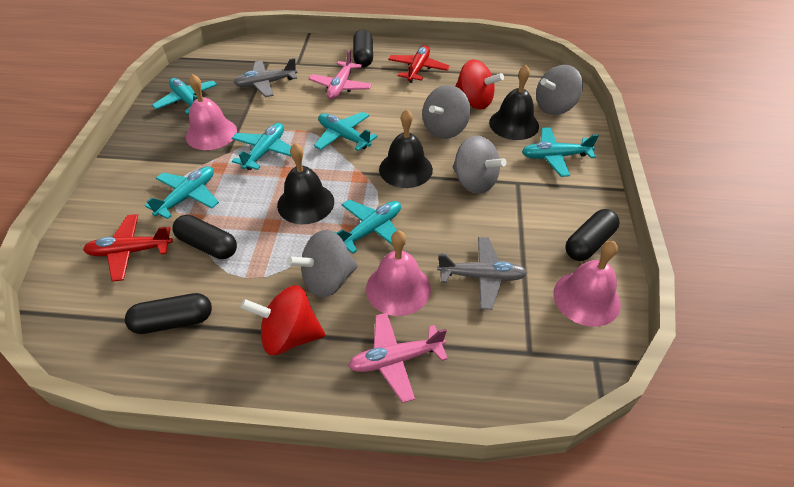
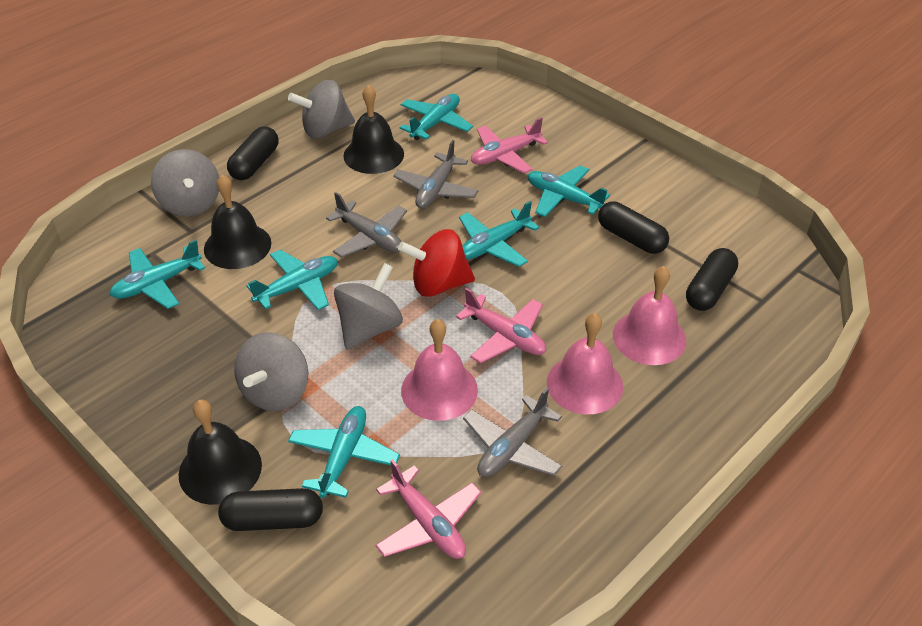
grey plane: [233,58,297,97] [437,237,527,310] = 2 -> [326,192,407,257] [393,140,478,209] [463,388,562,477] = 3
pink plane: [308,50,372,100] [348,313,448,403] = 2 -> [375,459,481,559] [456,288,546,364] [471,117,548,173] = 3
red plane: [83,214,173,282] [388,45,450,83] = 2 -> none = 0
red spinning top: [240,285,325,355] [455,59,504,109] = 2 -> [398,229,475,297] = 1

